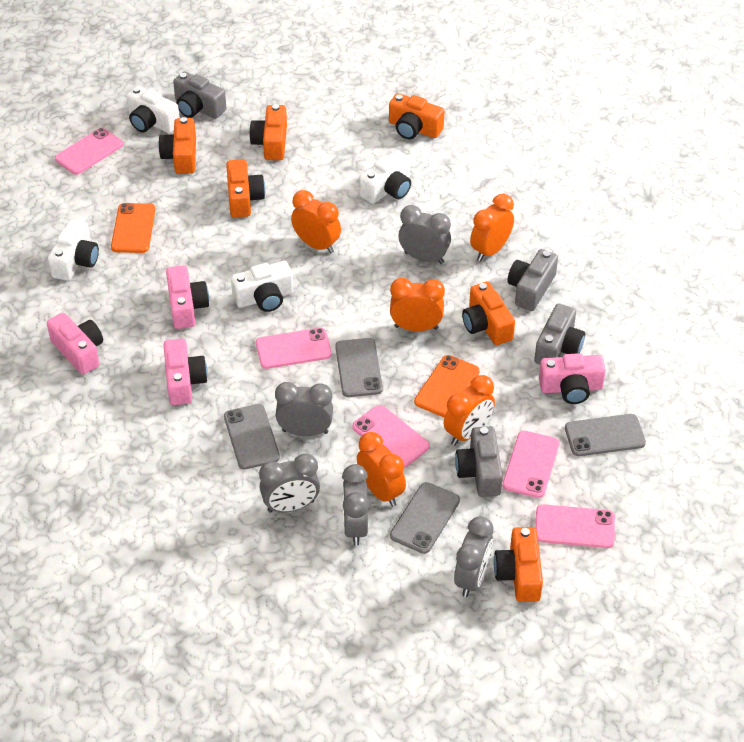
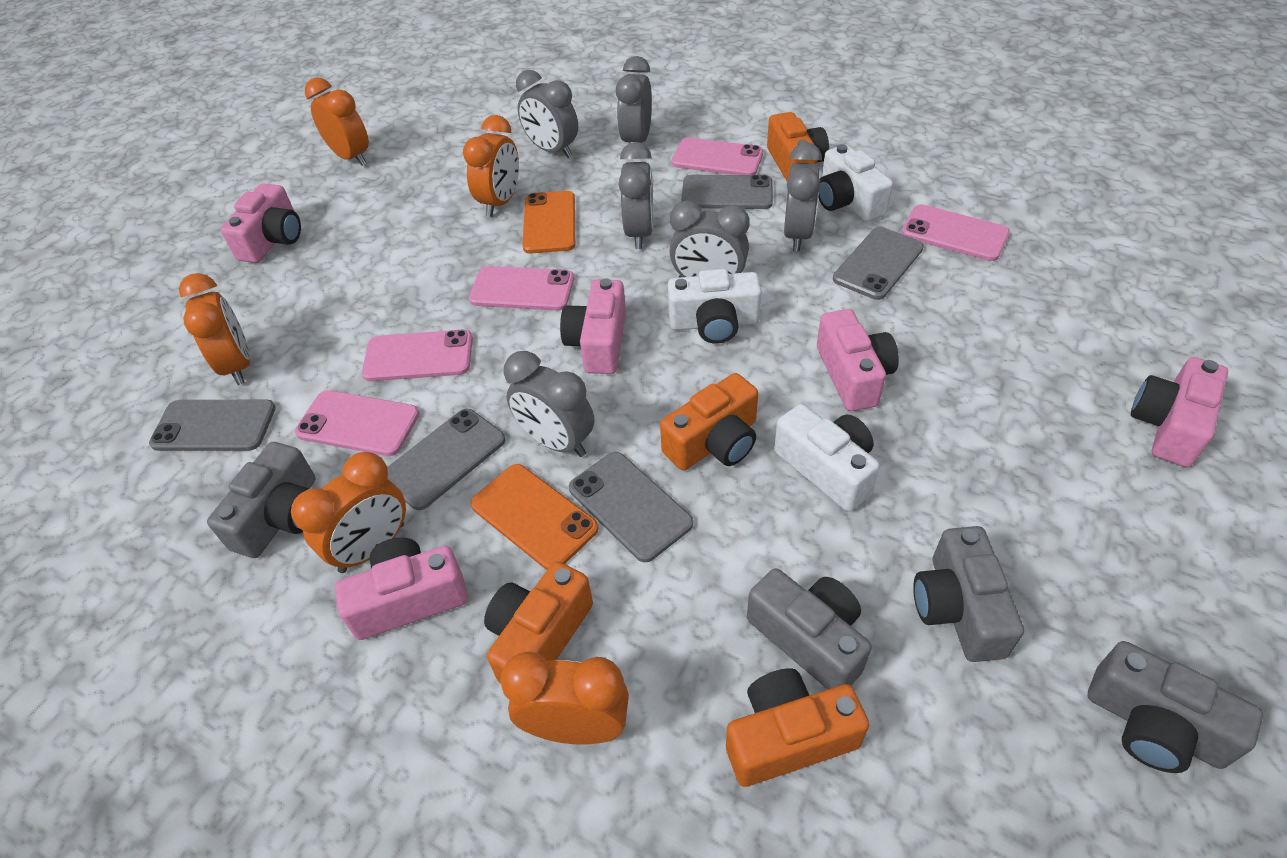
grey clock: [259,454,320,513] [275,382,333,436] [342,464,369,546] [399,205,451,264] [454,516,493,597] = 5 -> [504,351,594,457] [516,70,578,158] [616,56,652,143] [618,142,653,249] [669,201,749,278] [784,142,822,251] = 6
grey phone: [224,404,280,469] [335,338,383,397] [390,482,460,554] [565,414,646,456] = 4 -> [149,400,276,451] [387,409,505,510] [569,452,693,562] [681,175,773,209] [833,227,924,300] = 5
orange camera: [158,117,196,174] [226,159,265,218] [249,104,287,160] [389,93,444,139] [462,282,515,345] [494,527,543,602] = 6 -> [484,561,593,683] [660,373,758,470] [726,668,869,787] [767,112,829,182] = 4
pink camera: [47,313,103,375] [164,339,208,405] [166,265,209,329] [539,353,606,404] = 4 -> [221,183,301,263] [335,537,468,640] [560,278,626,374] [817,309,899,411] [1131,357,1228,467] = 5
white camera: [48,219,99,281] [126,86,180,133] [231,261,294,312] [360,150,411,204] = 4 -> [668,269,762,344] [774,404,880,512] [818,144,893,222] = 3

